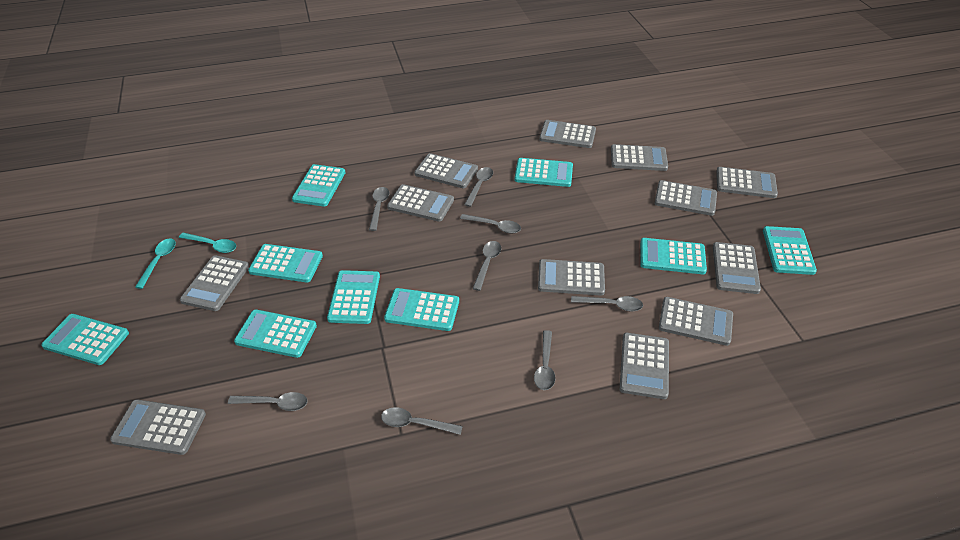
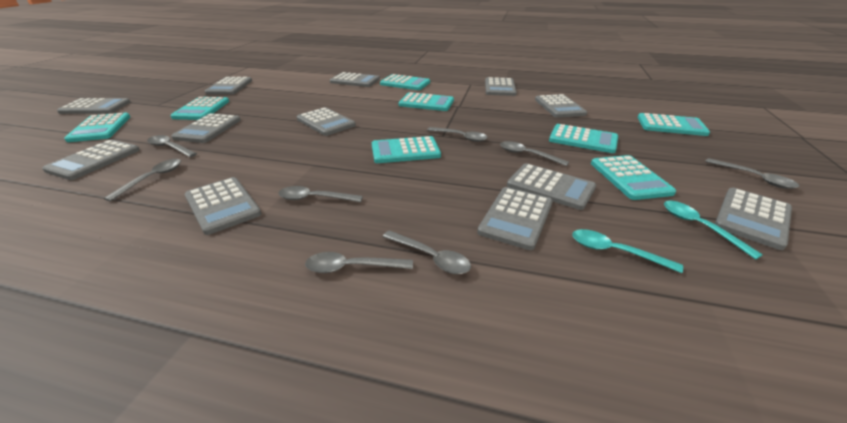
turquoise calculator: [41,314,129,365] [234,309,317,358] [248,244,323,282] [292,164,346,207] [327,270,380,324] [384,288,459,331] [514,158,573,187] [640,238,707,274] [763,226,817,275] = 9 -> [64,113,130,142] [170,97,229,120] [372,136,441,163] [380,74,430,90] [398,92,454,111] [549,124,618,153] [591,155,676,200] [638,113,710,136] = 8

